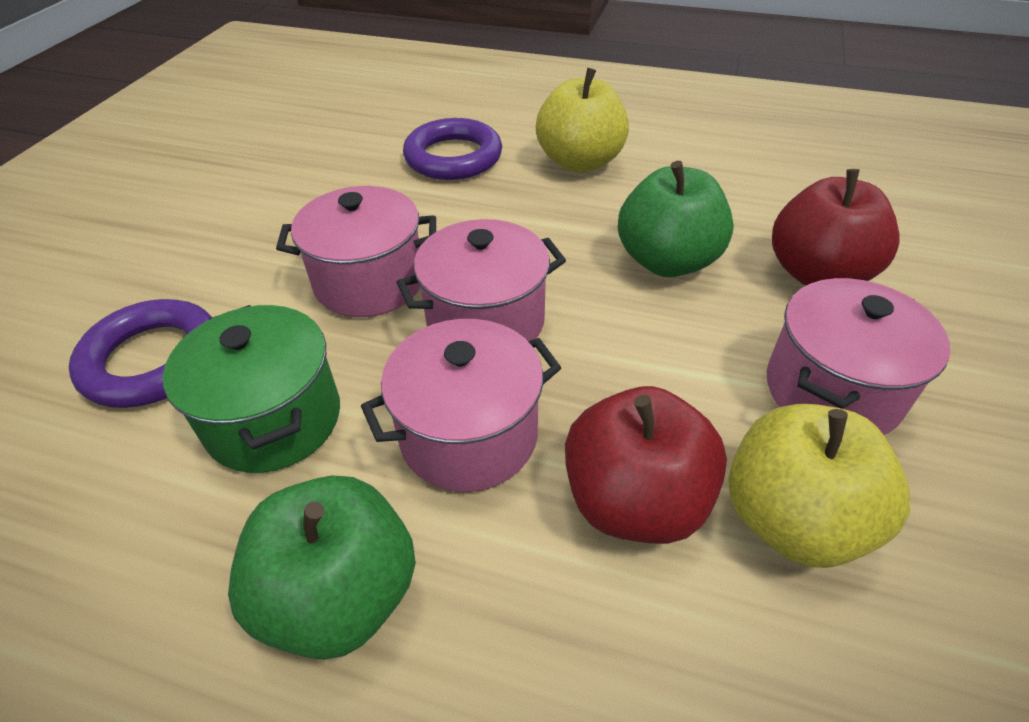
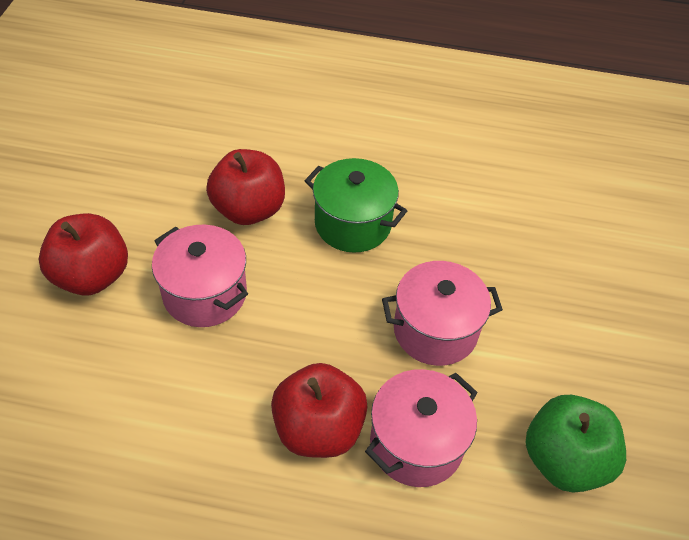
green apple: [228,475,416,660] [618,161,734,277] = 2 -> [526,395,626,492] = 1
pink pot: [276,186,436,317] [361,319,562,492] [396,219,566,341] [767,278,950,435] = 4 -> [152,225,248,327] [365,369,478,487] [382,261,503,366] = 3
purple ring: [69,299,212,408] [403,118,502,180] = 2 -> none = 0
red apple: [565,386,727,544] [772,169,900,286] = 2 -> [39,213,128,295] [206,149,285,225] [271,363,368,458] = 3
yellow apple: [536,68,629,172] [729,404,910,568] = 2 -> none = 0

